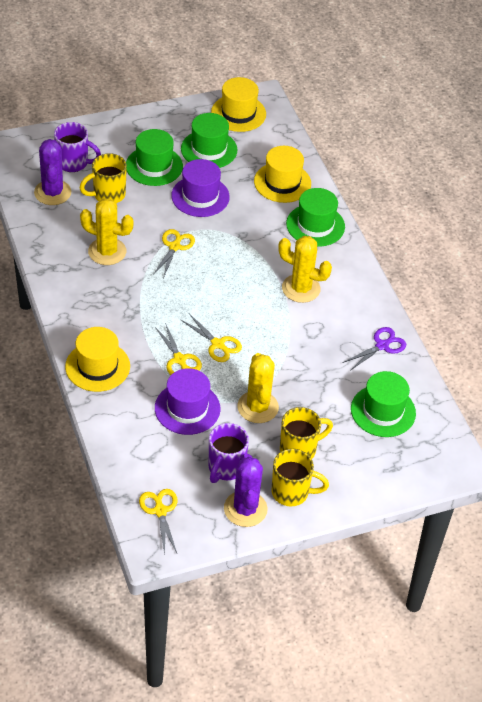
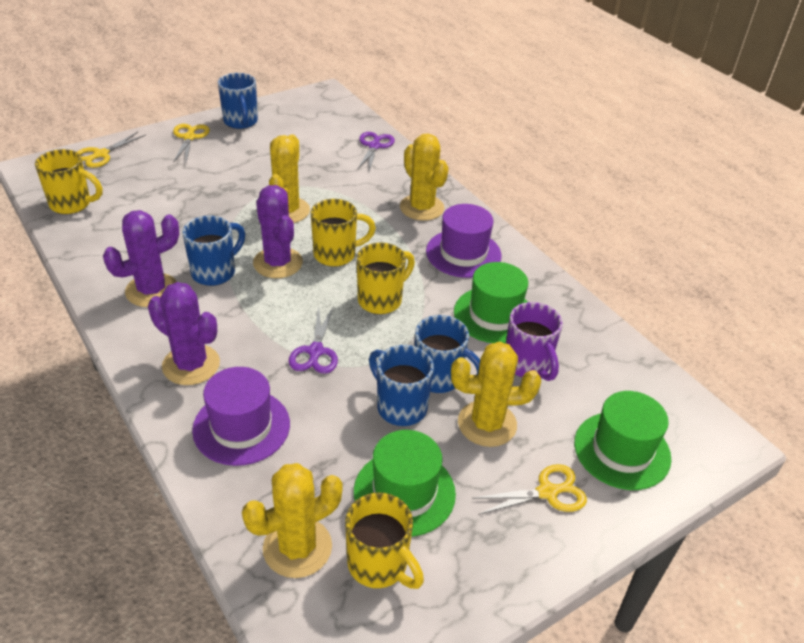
blue mug: none = 0 -> [182,216,245,286] [218,73,258,129] [369,345,434,426] [414,315,480,393] = 4
green hat: [126,129,183,186] [181,113,237,168] [286,188,345,247] [351,371,416,437] = 4 -> [354,430,456,537] [454,262,528,343] [574,391,671,490] = 3
purple cactus: [34,139,71,205] [224,453,268,527] = 2 -> [103,210,179,307] [148,282,220,385] [253,185,303,278] = 3
purple mug: [54,122,101,172] [208,423,249,483] = 2 -> [506,302,563,381] = 1
purple scissors: [343,327,406,370] = 1 -> [288,306,338,374] [357,132,395,172] = 2
yellow cactus: [80,198,134,265] [237,353,279,423] [278,236,332,303] = 3 -> [242,463,343,578] [269,134,310,223] [400,134,448,221] [451,341,541,447] = 4
yellow hat: [65,327,130,392] [211,77,266,132] [254,146,311,203] = 3 -> none = 0
yellow mug: [79,153,127,203] [271,449,329,506] [280,407,333,459] = 3 -> [35,149,103,214] [311,199,376,267] [345,492,424,589] [357,242,415,314] = 4
yellow scissors: [139,489,177,555] [153,229,195,278] [155,323,202,375] [180,314,242,362] = 4 -> [77,132,146,168] [173,124,210,163] [472,464,587,515] = 3

